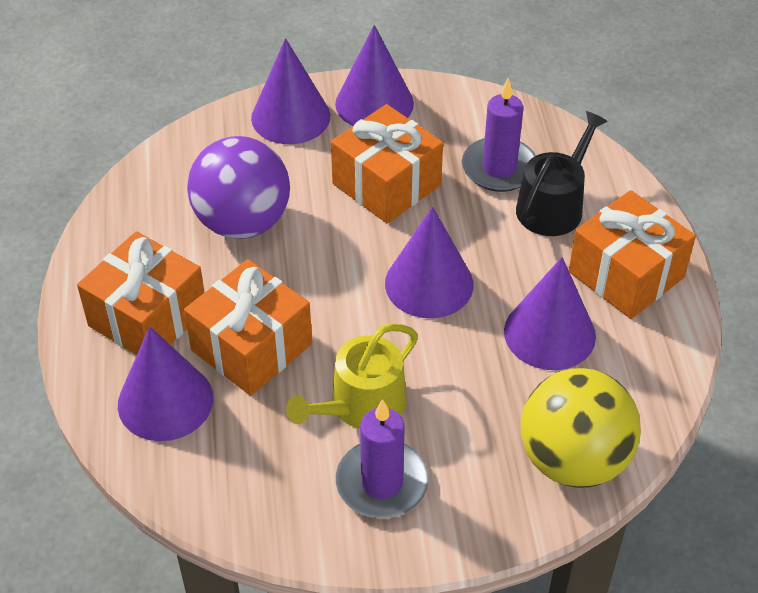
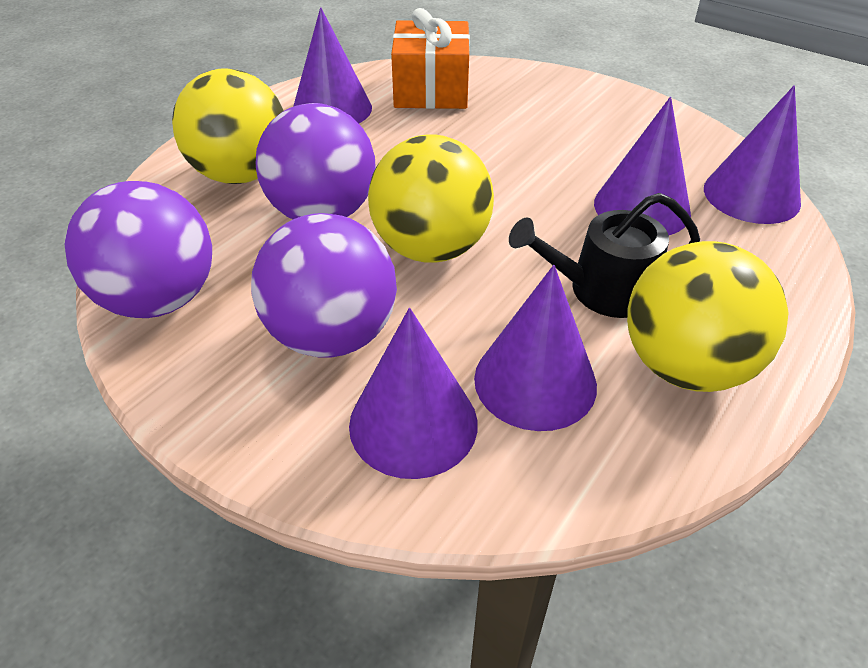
orange gift: [77,231,205,355] [184,259,312,396] [331,104,443,224] [569,190,696,319] = 4 -> [391,8,470,109] = 1
purple ball: [187,136,290,239] = 1 -> [64,181,212,318] [251,213,397,358] [256,103,376,219] = 3
purple candle: [336,399,429,518] [462,78,536,192] = 2 -> none = 0
yellow ball: [520,368,641,488] = 1 -> [172,68,284,184] [368,134,494,263] [627,241,789,392] = 3
yellow watering can: [286,323,418,429] = 1 -> none = 0

